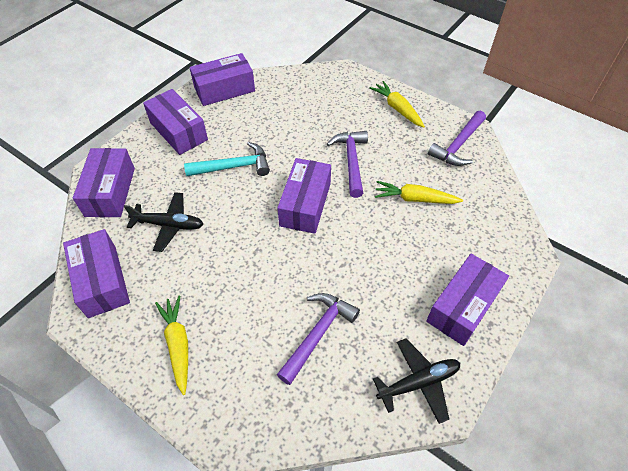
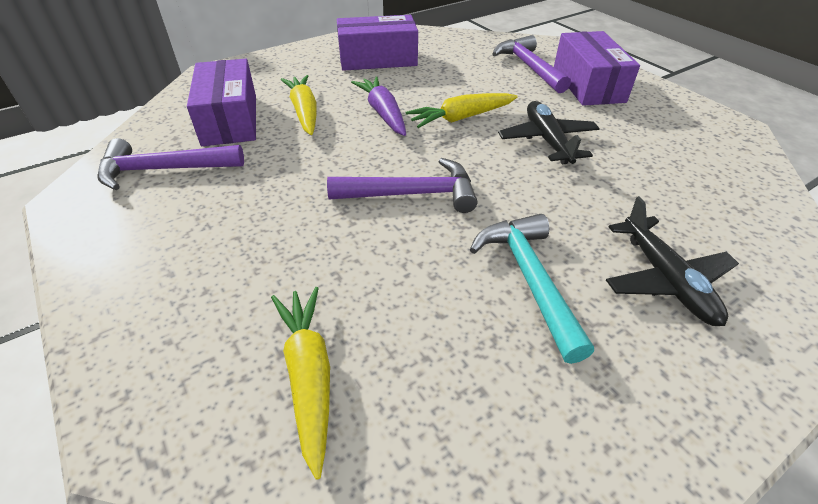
purple box: [63,229,130,318] [73,148,135,217] [143,89,208,155] [189,53,255,106] [277,158,331,234] [426,254,509,346] = 6 -> [187,59,256,146] [337,15,418,71] [554,31,640,106] = 3
purple carrot: none = 0 -> [351,76,406,136] = 1

